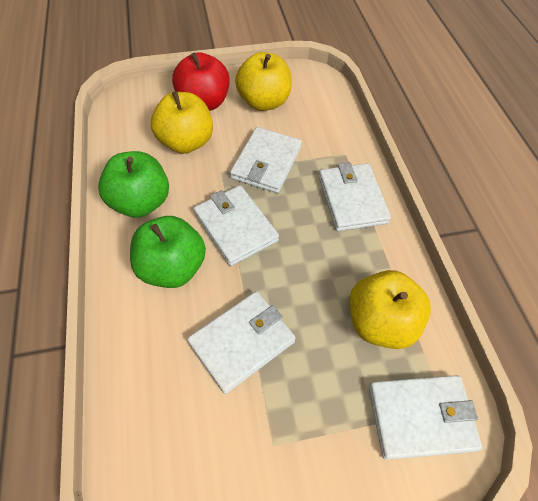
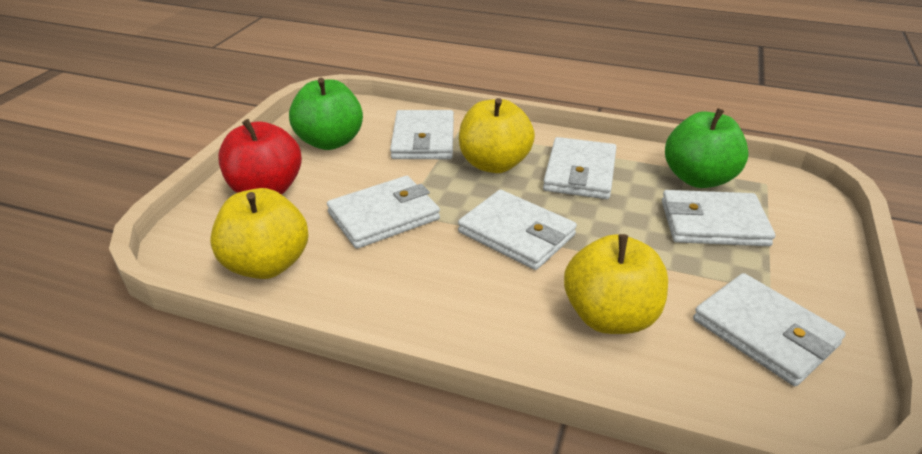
white wallet: [187,291,296,394] [193,185,279,266] [230,127,302,193] [319,162,391,231] [369,375,482,460] = 5 -> [327,176,440,249] [390,110,454,159] [458,190,577,270] [543,137,616,199] [662,190,775,246] [693,273,846,386] = 6

